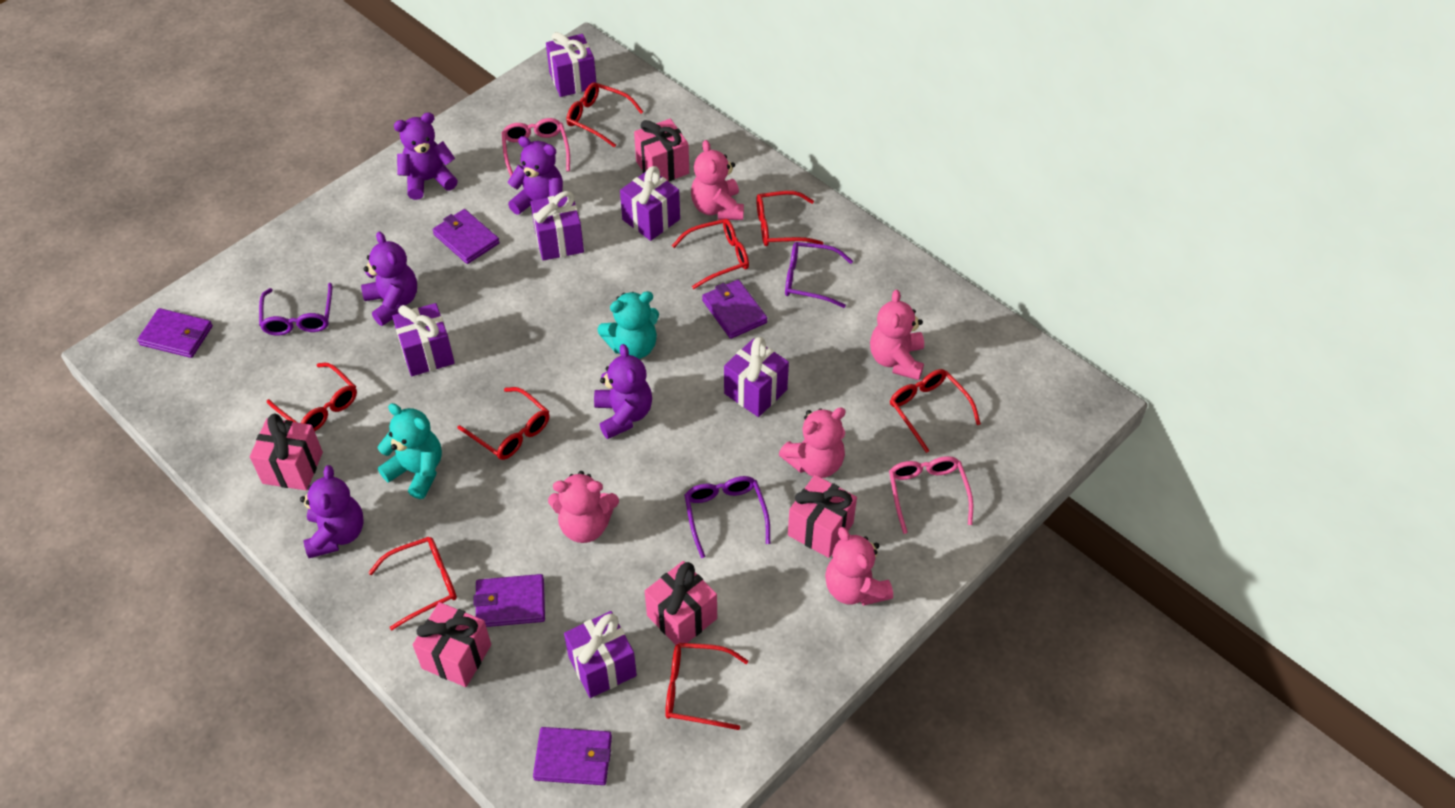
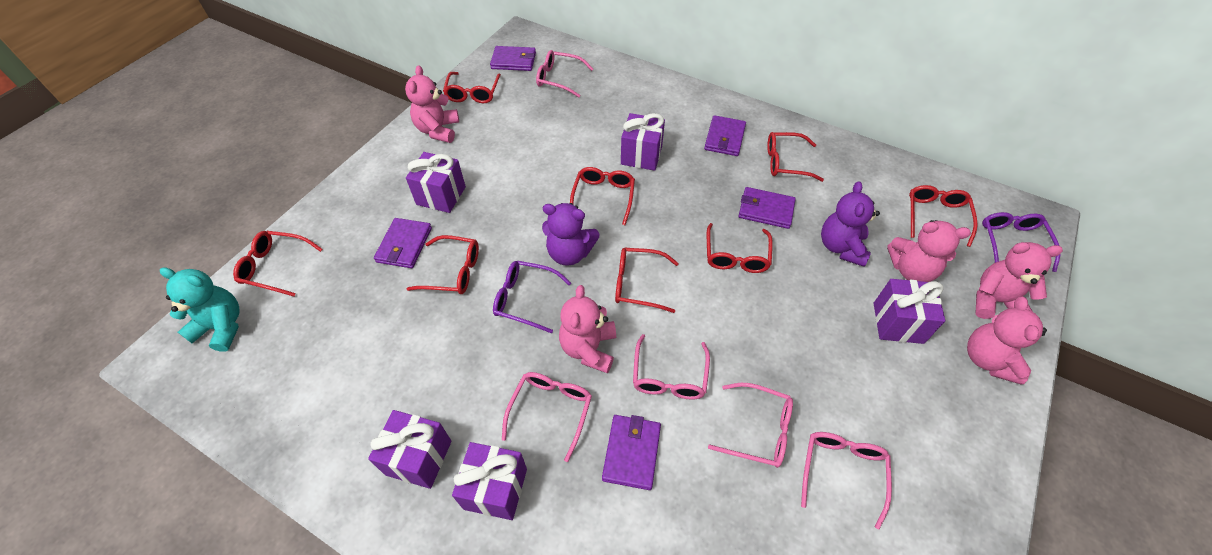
pink gift: [250,414,323,490] [413,602,491,687] [634,119,689,181] [645,561,717,648] [788,475,857,558] = 5 -> none = 0
pink glasses: [501,118,570,177] [889,456,973,534] = 2 -> [502,372,592,462] [536,50,593,98] [633,334,710,400] [708,383,793,468] [801,432,892,530] = 5
purple gift: [392,303,455,376] [530,191,584,260] [546,32,596,97] [564,611,637,698] [620,166,680,241] [724,337,789,417] = 6 -> [368,410,451,489] [406,152,466,213] [452,442,527,520] [621,113,665,171] [873,279,945,344] = 5
purple glasses: [259,283,332,336] [684,476,770,558] [785,242,853,308] = 3 -> [493,261,571,333] [982,212,1061,272] = 2
purple teddy bear: [300,465,364,558] [361,231,417,326] [394,112,458,200] [508,136,563,215] [594,344,652,439] = 5 -> [542,203,600,266] [821,181,880,267] = 2
turquoise teddy bear: [378,403,442,499] [597,291,659,359] = 2 -> [160,267,240,352] = 1

